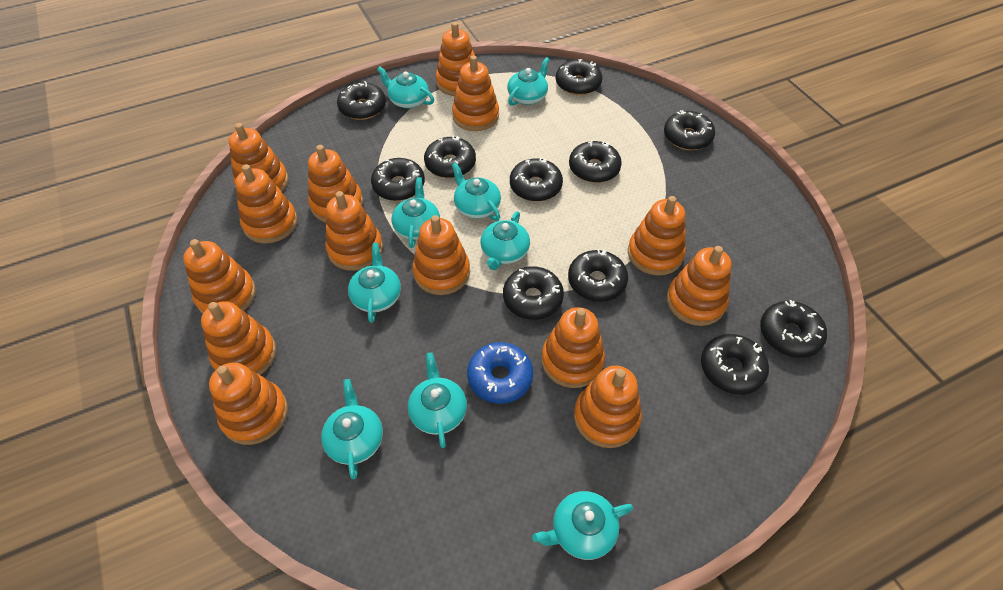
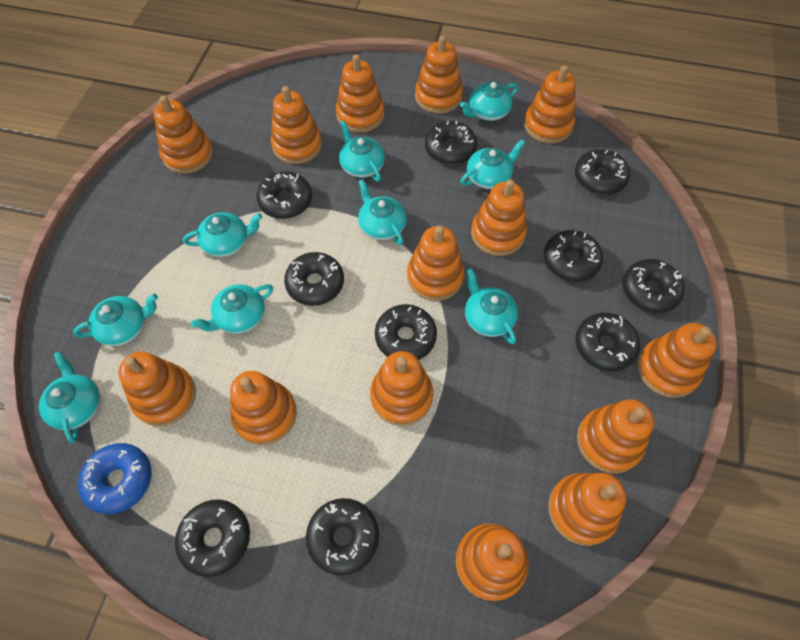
black donut: [337,81,386,120] [371,158,425,201] [424,136,476,178] [503,266,564,320] [510,157,563,202] [556,59,602,95] [568,249,628,302] [569,141,622,183] [664,110,715,150] [701,334,769,395] [760,300,827,358] = 11 -> [175,500,250,577] [257,172,312,219] [284,252,344,306] [306,498,379,576] [375,304,437,360] [425,121,477,165] [544,230,603,282] [575,149,630,195] [575,313,640,371] [622,259,685,313] = 10

